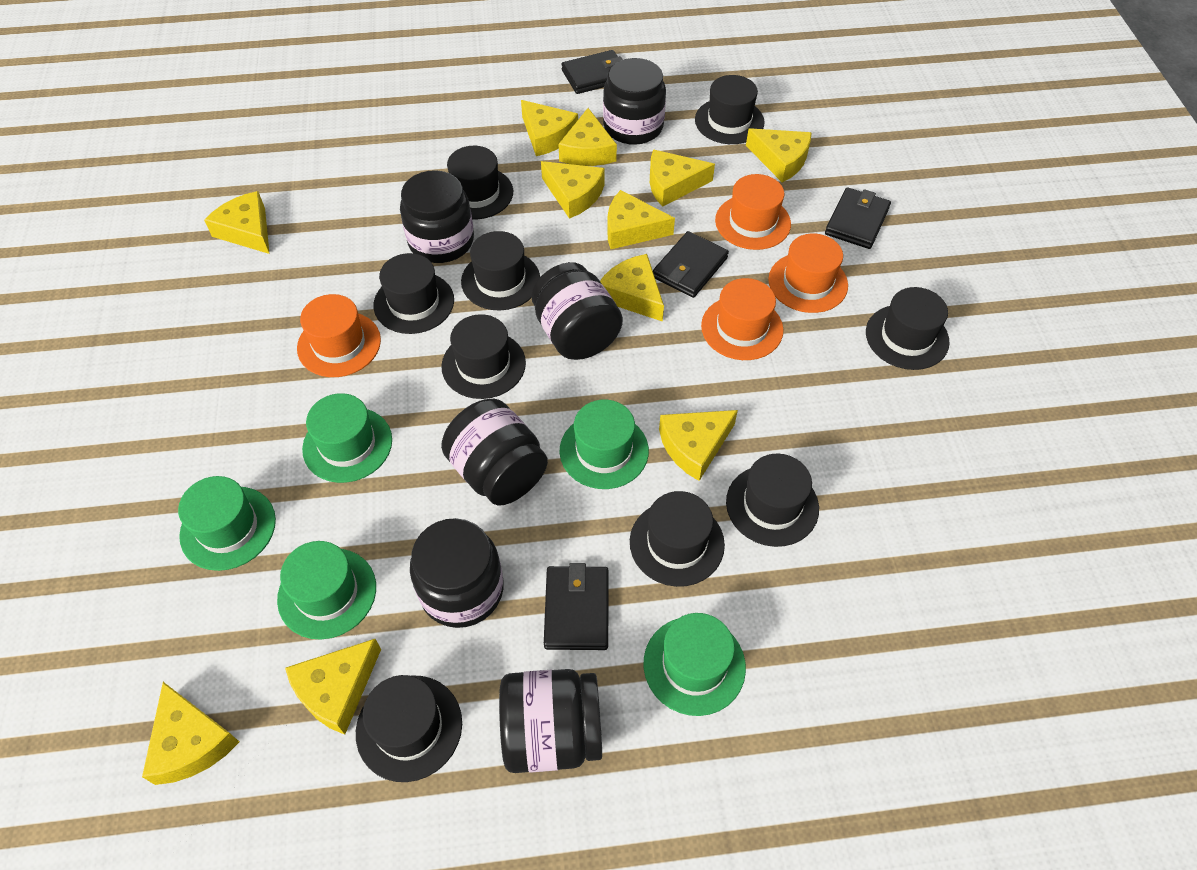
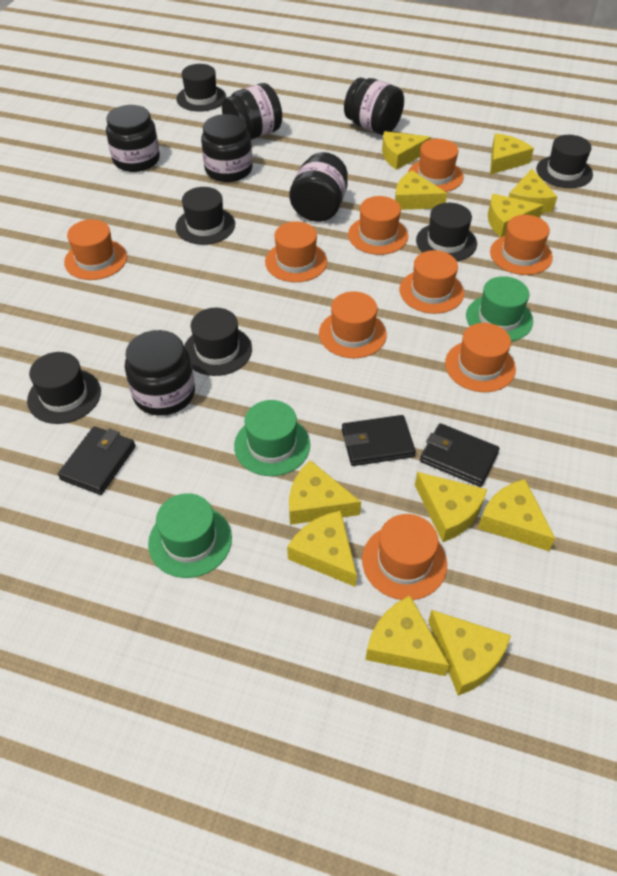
black hat: [356,675,462,782] [373,253,454,334] [441,314,526,399] [447,146,513,219] [461,231,540,310] [630,491,725,587] [695,75,765,144] [726,454,819,547] [866,287,950,370] = 9 -> [27,352,101,424] [175,187,235,245] [176,64,226,111] [184,308,252,376] [416,203,477,261] [536,135,593,188] = 6
black wallet: [544,563,609,650] [561,50,623,94] [653,231,729,298] [825,187,891,249] = 4 -> [58,426,136,495] [342,415,416,466] [420,423,500,487] = 3
green hat: [178,476,276,571] [277,541,376,640] [302,393,392,483] [560,399,649,489] [644,613,746,716] = 5 -> [148,493,232,578] [234,400,310,476] [466,276,533,342] = 3
orange hat: [297,294,381,377] [701,278,784,360] [715,174,791,250] [768,234,848,313] = 4 -> [64,219,127,280] [265,221,327,282] [319,291,387,358] [348,196,408,255] [362,514,447,600] [399,250,464,314] [408,139,464,192] [445,323,516,392] [490,215,553,275] = 9

